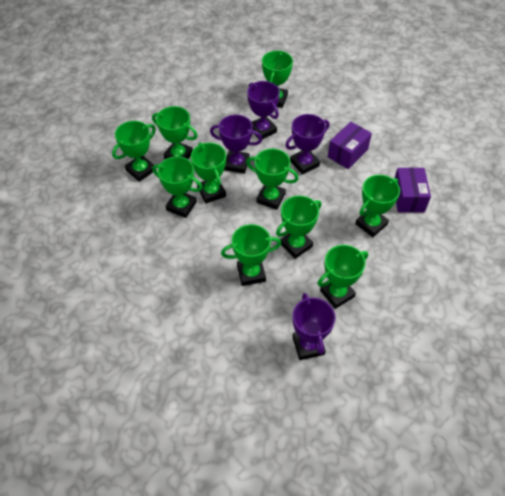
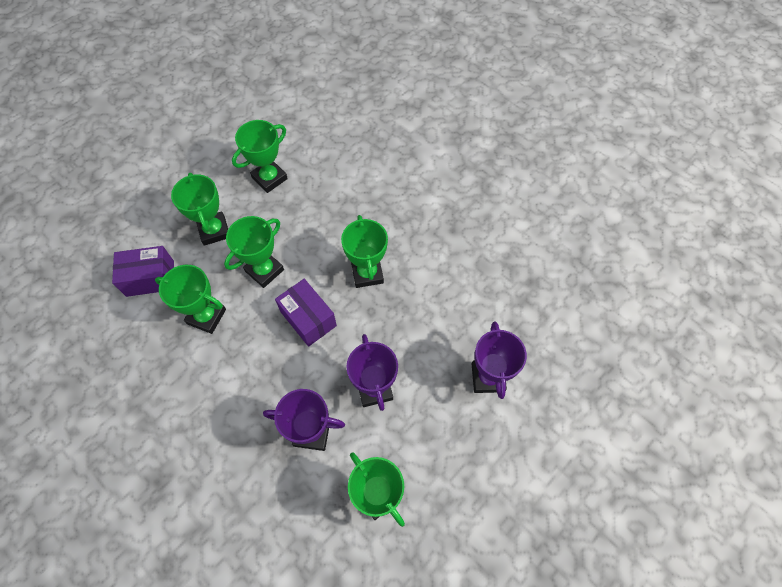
green trophy: [112,121,156,182] [152,106,198,159] [152,156,203,218] [191,142,226,204] [221,224,281,286] [246,149,298,210] [262,51,293,108] [276,196,321,259] [318,245,368,309] [355,175,400,237] = 10 -> [155,265,226,334] [171,173,228,246] [224,216,284,288] [232,120,288,193] [341,215,388,288] [348,452,405,527] = 6
purple trophy: [210,114,262,174] [247,81,280,139] [285,114,329,175] [292,293,335,360] = 4 -> [263,389,345,451] [346,334,398,411] [472,321,527,399] = 3

